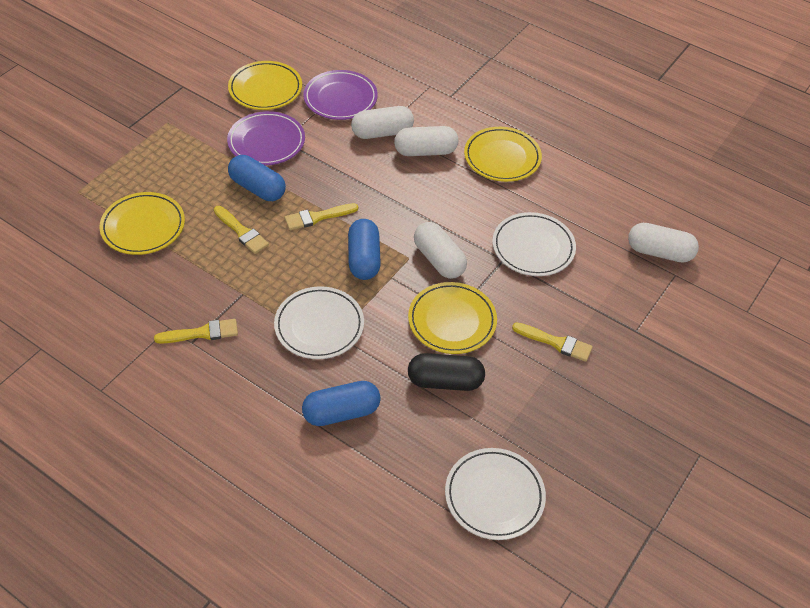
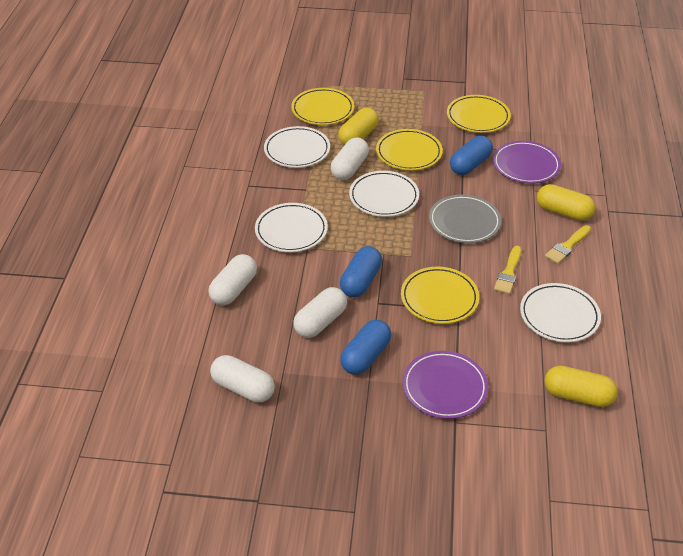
black capsule: [408,353,485,391] = 1 -> none = 0
grey plate: none = 0 -> [429,194,501,243] = 1
white plate: [274,286,364,359] [445,448,546,540] [492,212,576,276] = 3 -> [255,203,328,252] [264,126,330,168] [349,171,419,217] [520,283,601,342] = 4
yellow brush: [154,319,238,344] [214,206,269,254] [284,203,358,230] [512,322,593,362] = 4 -> [494,246,521,294] [545,225,591,264] = 2
yellow capsule: none = 0 -> [338,108,379,145] [537,184,596,221] [545,366,618,407] = 3

